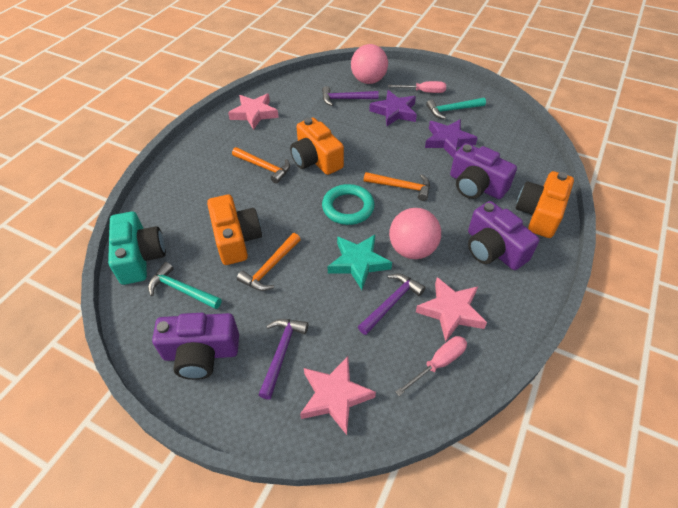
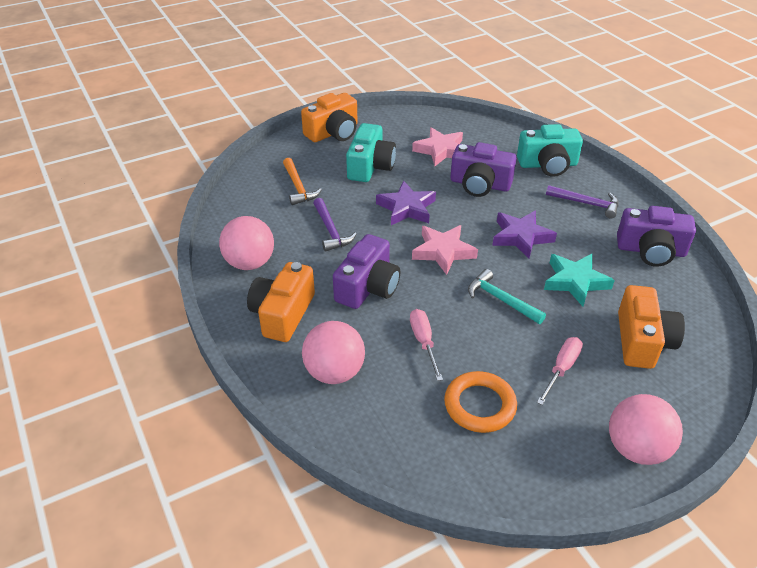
orange hammer: [232,147,290,184] [237,233,301,291] [364,172,430,201] = 3 -> [283,158,322,205] = 1
orange ring: none = 0 -> [444,371,517,433] = 1
pink ball: [351,44,388,84] [389,208,441,259] = 2 -> [219,216,274,270] [302,321,365,384] [609,394,683,465] = 3
pink star: [228,94,279,130] [300,356,376,435] [416,277,487,342] = 3 -> [412,127,463,166] [412,225,478,275] = 2
purple hammer: [258,319,308,400] [322,86,379,106] [358,273,426,335] = 3 -> [313,198,357,252] [546,185,619,219] = 2
turquoise camera: [108,211,166,285] = 1 -> [346,123,396,182] [517,124,583,177] = 2
turquoise hammer: [148,262,222,309] [426,98,486,119] = 2 -> [468,269,546,324] = 1
turquoise ring: [322,184,375,225] = 1 -> none = 0

